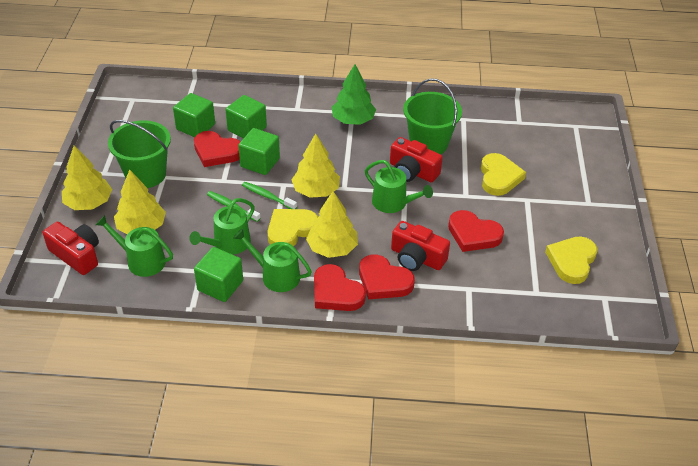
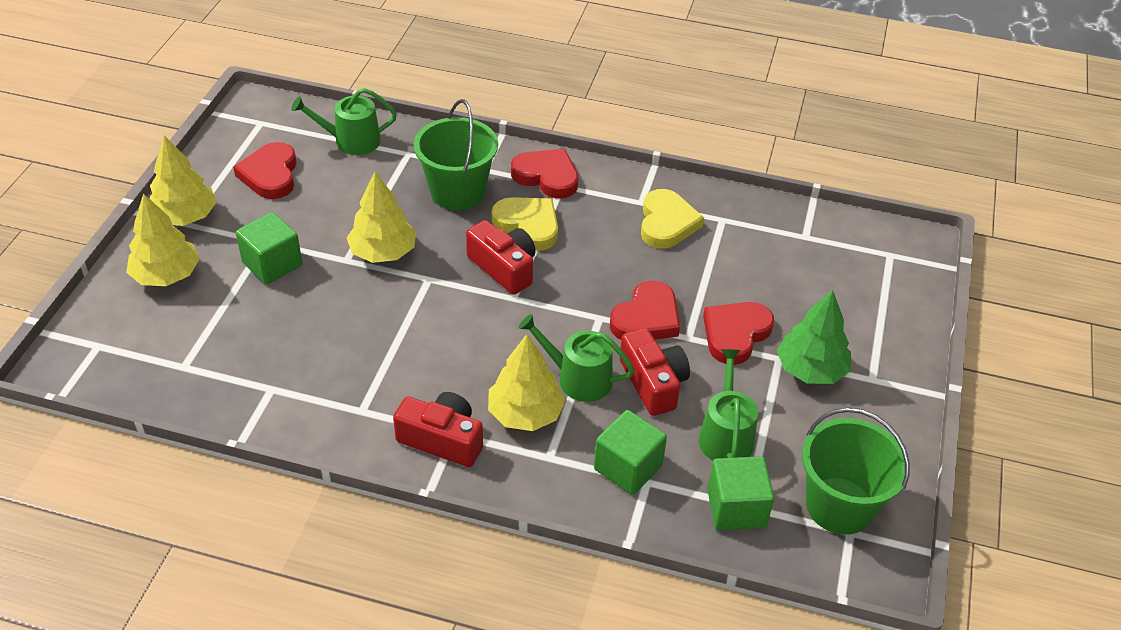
green cube: [173,93,215,137] [194,247,243,302] [225,95,267,139] [238,128,280,175] = 4 -> [236,212,302,285] [594,410,667,495] [707,456,774,531] = 3
green toothbrush: [207,191,261,222] [242,182,297,209] = 2 -> none = 0
green watering can: [96,215,173,277] [189,198,255,255] [233,229,312,292] [365,160,433,213] = 4 -> [291,88,397,155] [518,314,634,402] [699,349,758,460] = 3
yellow heart: [267,209,318,246] [481,153,526,196] [545,236,597,284] = 3 -> [492,197,558,251] [641,189,704,249] = 2

